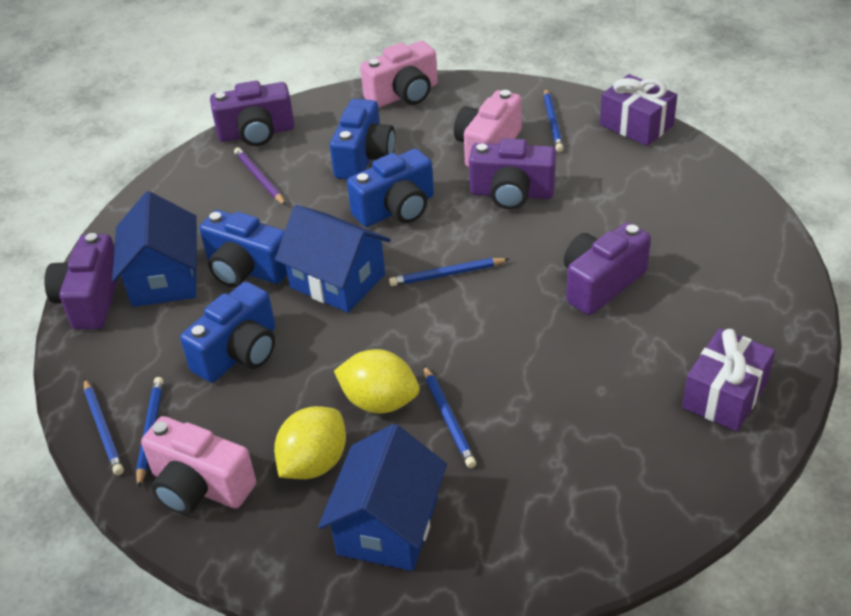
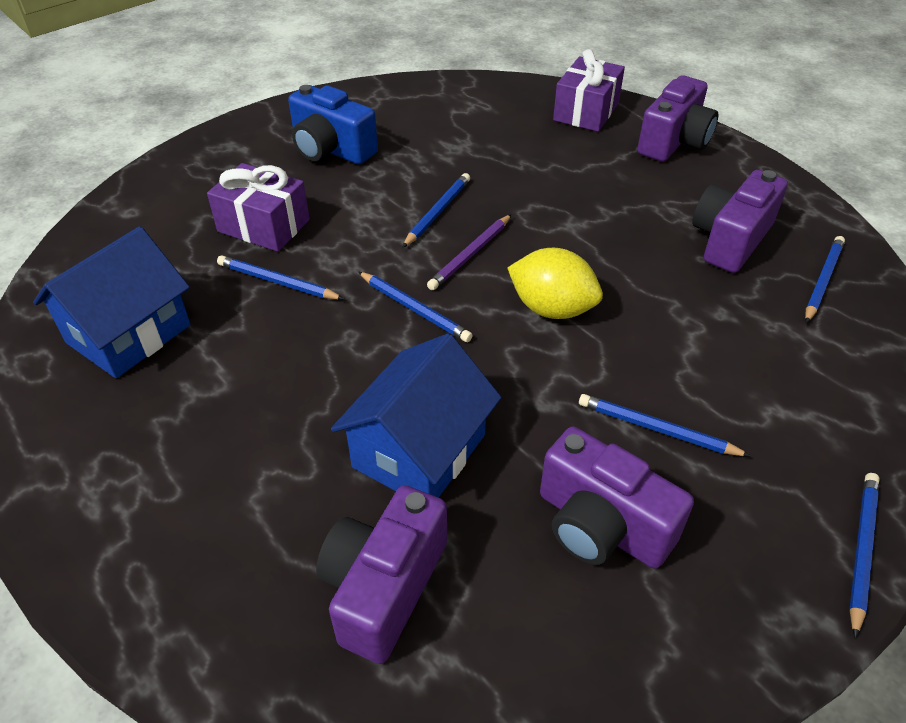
blue camera: [180,282,275,383] [199,210,287,287] [330,99,395,180] [347,149,434,227] = 4 -> [288,85,378,165] = 1
blue house: [112,191,197,307] [275,205,391,313] [318,424,447,571] = 3 -> [33,226,190,378] [331,334,501,498] = 2
blue pencil: [84,378,124,475] [136,377,164,488] [389,258,509,286] [424,366,476,468] [544,88,563,152] = 5 -> [217,255,344,300] [358,271,473,342] [402,173,470,248] [579,394,751,456] [805,236,845,323] [849,473,880,638] = 6
pink camera: [141,416,256,515] [360,41,438,108] [454,90,522,167] = 3 -> none = 0
yellow lemon: [274,406,346,479] [334,349,420,413] = 2 -> [508,248,603,319] = 1

